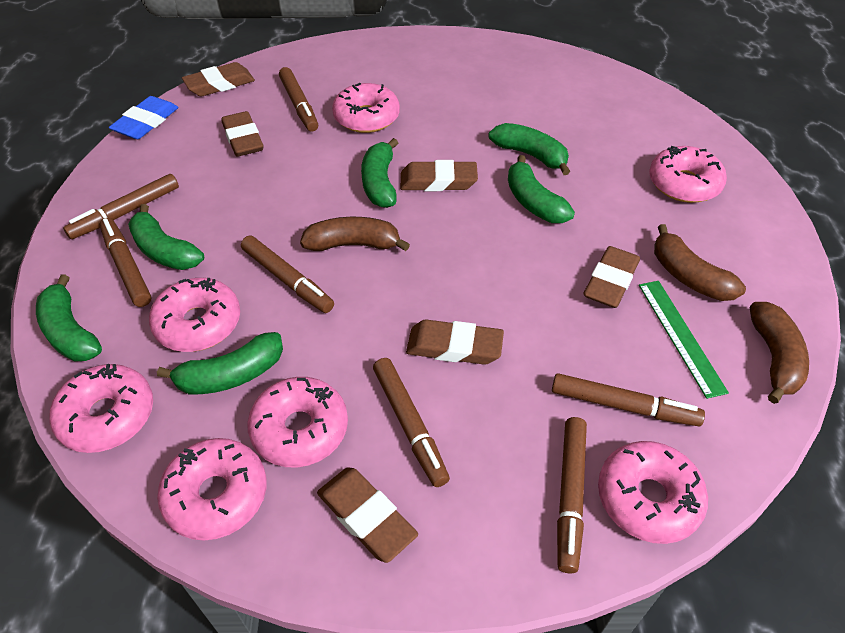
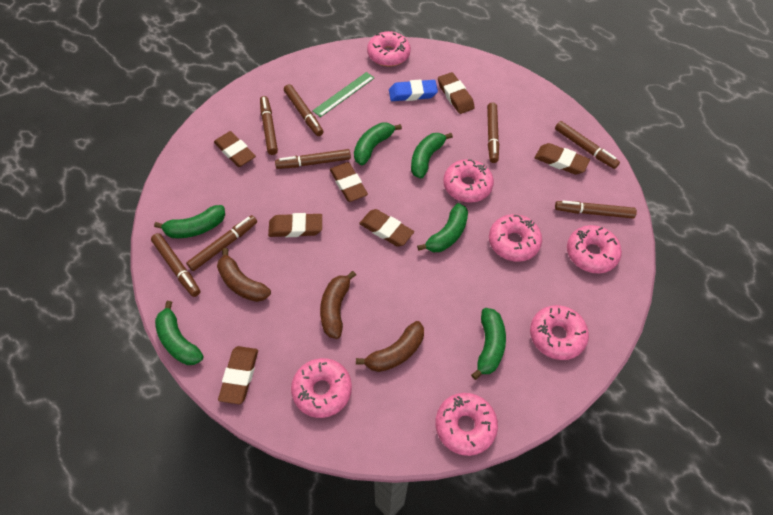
brown eraser: [182,62,255,96] [221,111,264,157] [317,467,418,563] [400,160,478,191] [406,320,504,365] [584,246,640,308] = 6 -> [214,131,256,167] [218,346,258,404] [268,213,322,237] [330,162,368,202] [359,209,414,247] [438,72,475,114] [535,143,590,175] = 7
brown marker: [63,174,179,239] [99,218,151,307] [241,236,334,313] [279,67,318,132] [373,358,450,487] [552,373,705,426] [557,417,587,573] = 7 -> [151,233,200,297] [186,215,257,271] [260,96,278,155] [275,149,351,169] [284,84,323,136] [487,103,499,163] [555,121,620,169] [555,201,637,219] = 8

